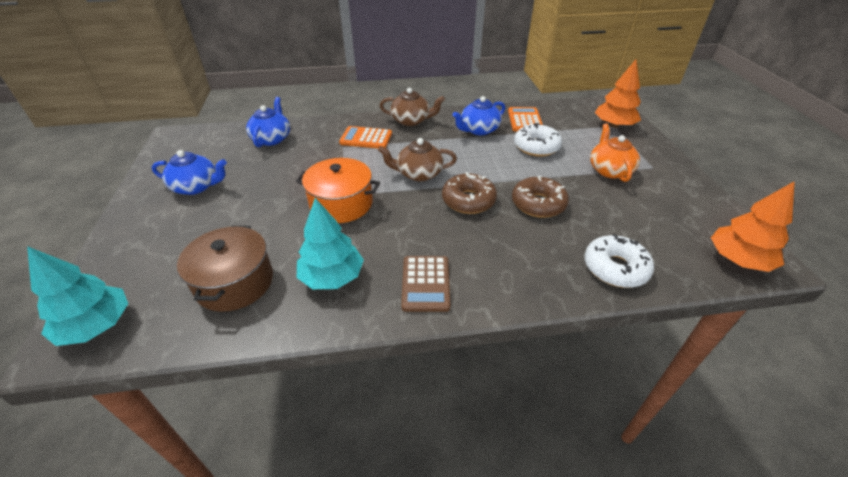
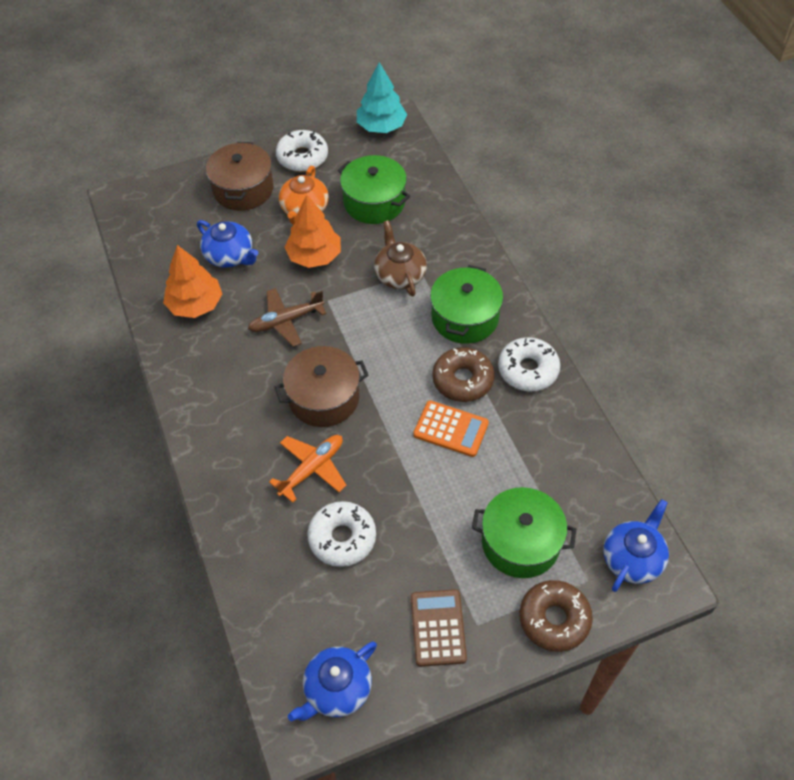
brown plane: none = 0 -> [248,288,327,347] = 1
brown pot: [177,226,273,312] = 1 -> [206,142,274,211] [275,346,369,427] = 2
brown teapot: [378,138,457,182] [380,88,445,126] = 2 -> [374,220,427,297] = 1
green pot: none = 0 -> [338,155,410,224] [430,265,503,344] [472,487,576,578] = 3
orange calculator: [339,126,392,148] [508,107,543,132] = 2 -> [413,401,489,457] = 1
orange plane: none = 0 -> [269,435,347,503] = 1
orange pot: [296,158,380,223] = 1 -> none = 0
turquoise tree: [27,246,128,346] [297,198,364,289] = 2 -> [357,62,407,133] = 1
white donut: [514,123,562,157] [584,234,654,288] = 2 -> [276,130,328,172] [307,501,376,567] [498,337,560,392] = 3

